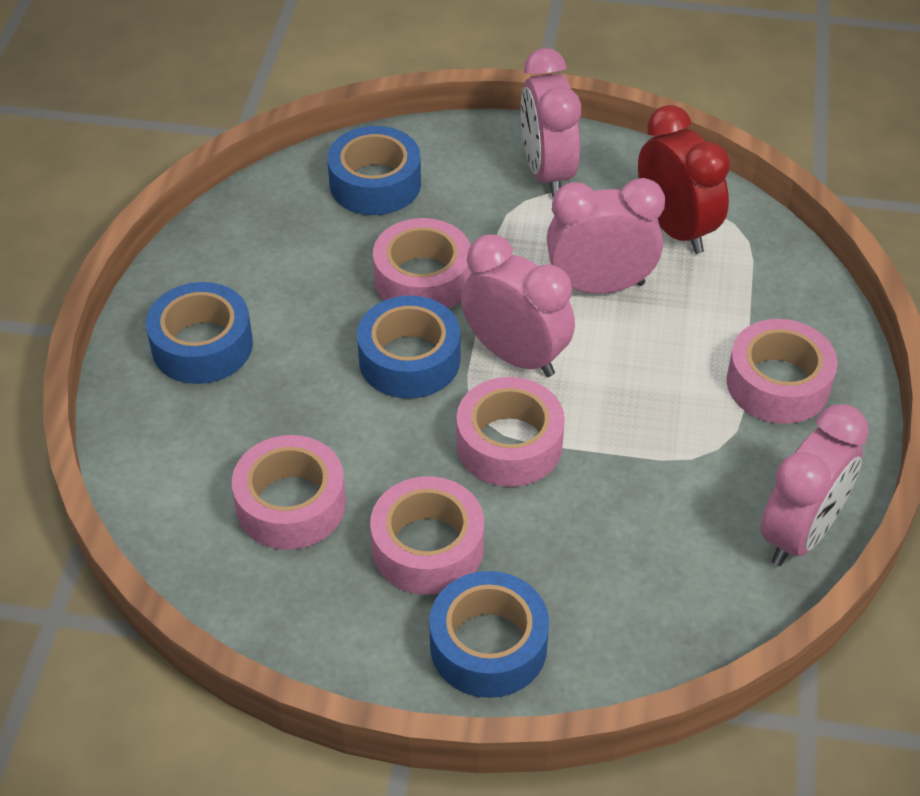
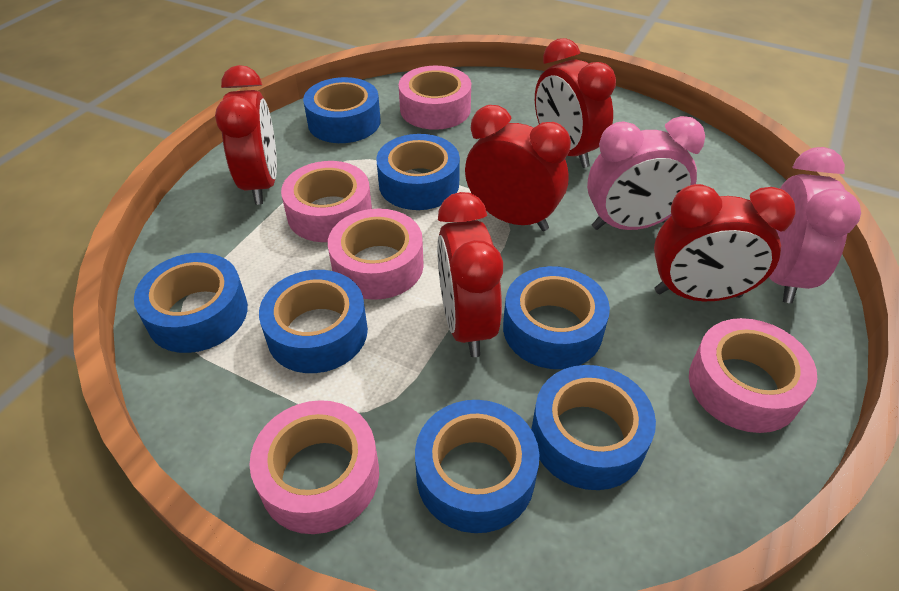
blue tape: [146,282,253,384] [327,126,421,215] [357,296,460,399] [429,571,549,698] = 4 -> [134,253,248,353] [259,270,368,373] [303,77,381,143] [376,134,460,210] [415,400,539,533] [503,266,610,369] [531,365,656,490] = 7
pink clock: [461,235,575,377] [521,48,581,198] [547,178,665,294] [760,404,869,566] = 4 -> [587,116,705,230] [769,147,861,303] = 2
red clock: [638,105,730,254] = 1 -> [215,65,277,205] [437,192,503,357] [465,105,571,231] [535,38,616,168] [654,184,796,301] = 5

